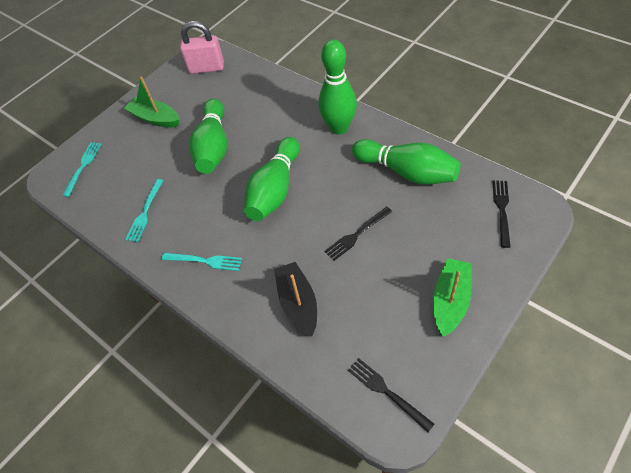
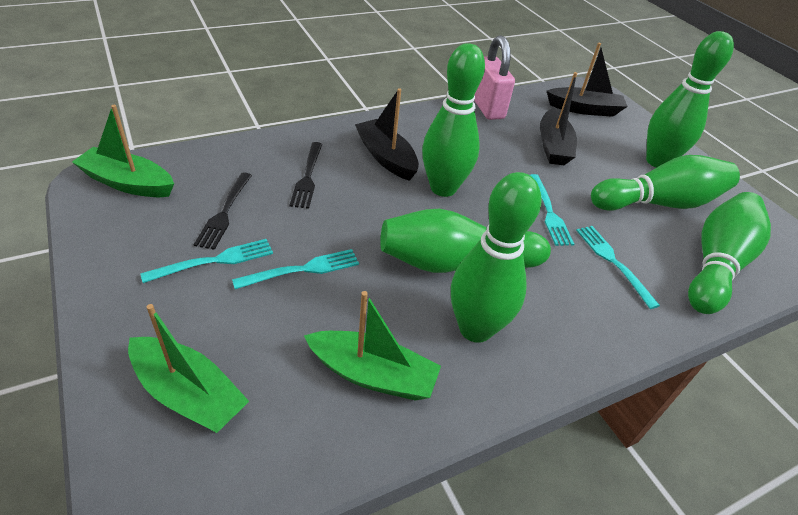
black boat: [274,262,317,337] = 1 -> [355,88,419,181] [540,72,577,165] [547,43,628,117] = 3
black fork: [324,207,392,261] [348,358,434,432] [492,180,511,248] = 3 -> [194,173,252,250] [289,142,322,209] = 2
green boat: [124,77,180,127] [433,258,471,337] = 2 -> [72,105,174,197] [128,304,249,433] [304,291,441,401] = 3
green bowling pin: [189,98,227,174] [244,137,300,221] [318,39,357,135] [352,139,460,185] = 4 -> [380,209,551,273] [422,43,485,197] [451,172,541,343] [591,155,740,211] [646,31,734,168] [688,192,771,314] = 6
turquoise fork: [62,142,102,197] [125,179,164,242] [162,253,242,271] = 3 -> [140,239,273,283] [232,249,359,289] [530,174,574,246] [576,226,660,309] = 4

